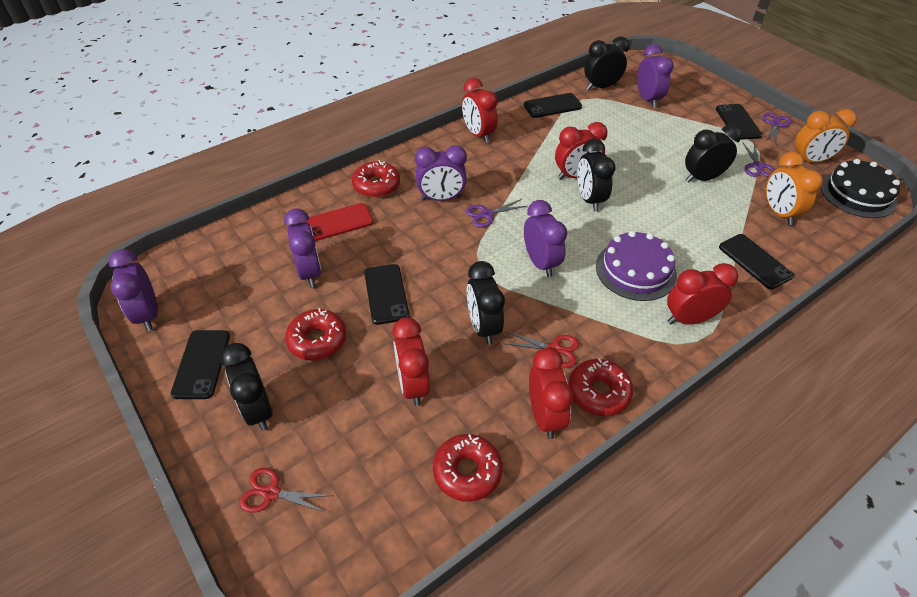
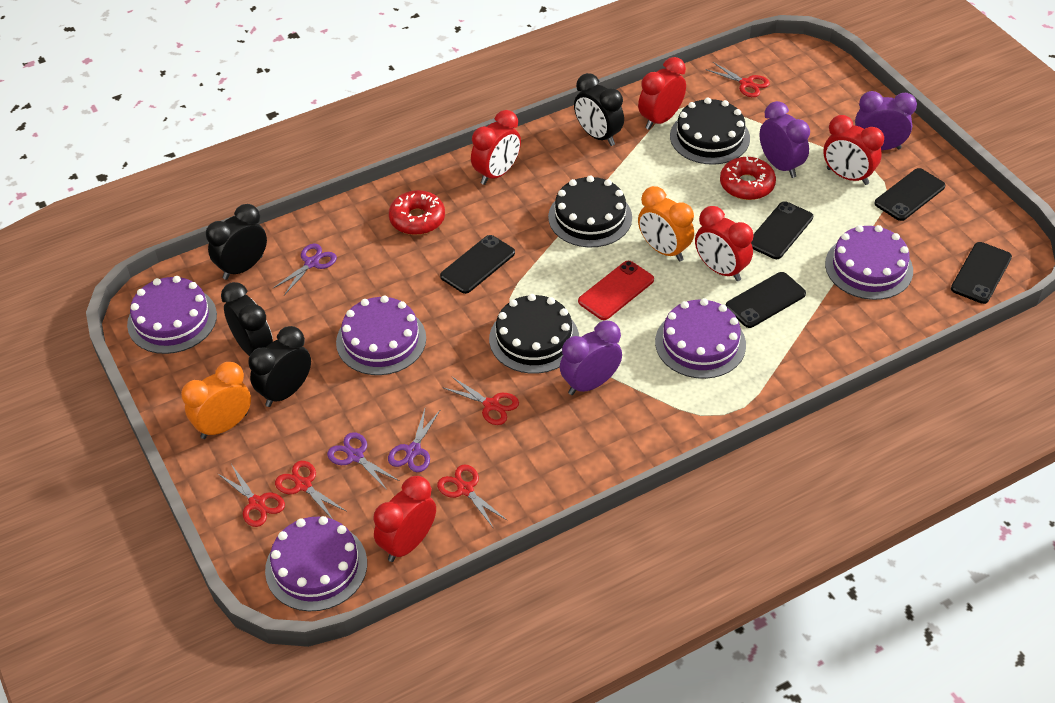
black cake: [821,159,900,218] = 1 -> [489,294,579,374] [548,175,632,247] [670,98,750,165] = 3
black clock: [220,343,273,431] [467,261,505,345] [577,139,615,212] [584,37,629,90] [685,124,742,183] = 5 -> [206,204,267,280] [221,282,273,356] [248,326,311,407] [574,73,624,146] = 4
purple cake: [596,231,677,301] = 1 -> [127,276,217,354] [265,516,367,612] [336,296,426,375] [655,298,746,379] [825,225,913,300] = 5
purple clock: [109,249,158,331] [284,209,321,287] [415,145,467,201] [524,200,567,277] [637,44,674,108] = 5 -> [560,320,622,395] [759,101,810,178] [855,91,917,150] = 3
red donut: [285,308,346,360] [352,160,400,198] [433,434,503,502] [568,358,633,416] = 4 -> [389,190,445,235] [720,157,776,200] = 2
red scissors: [240,468,332,513] [503,331,579,368] = 2 -> [217,464,285,527] [275,461,347,519] [437,464,508,529] [442,376,519,425] [707,62,770,97] = 5

